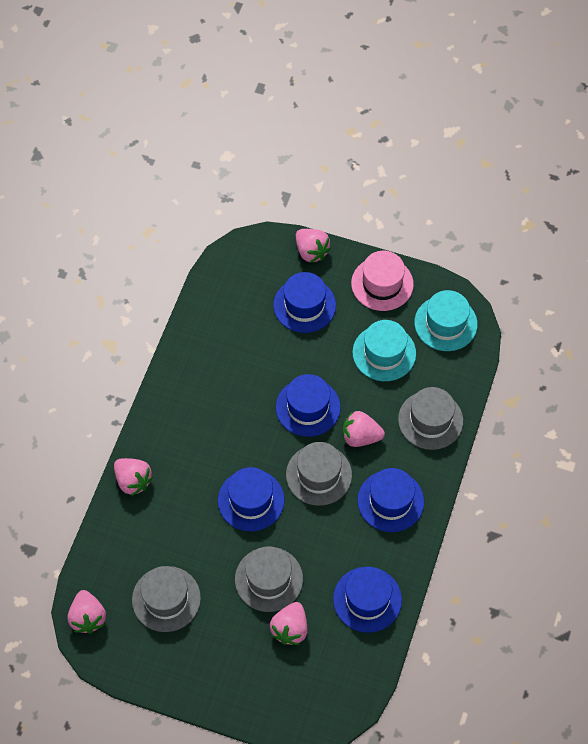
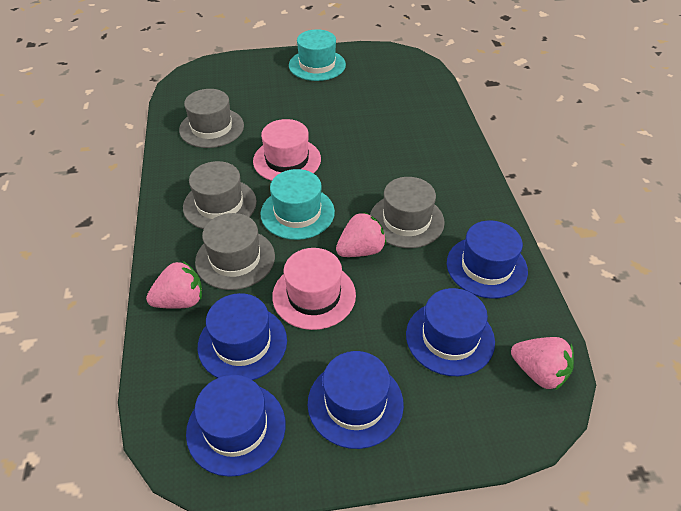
pink hat: [351,251,414,311] = 1 -> [253,119,321,181] [272,248,356,330] = 2
pink strawberry: [68,590,106,634] [114,458,153,496] [270,602,308,645] [296,229,331,263] [343,411,385,447] = 5 -> [146,261,202,309] [336,212,386,257] [511,337,574,390] = 3

